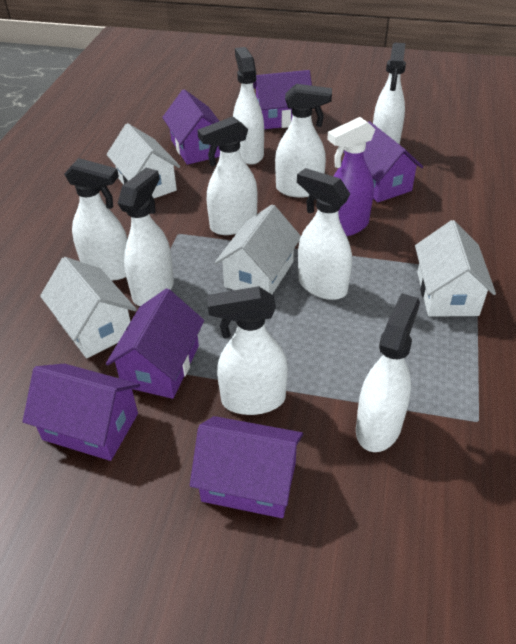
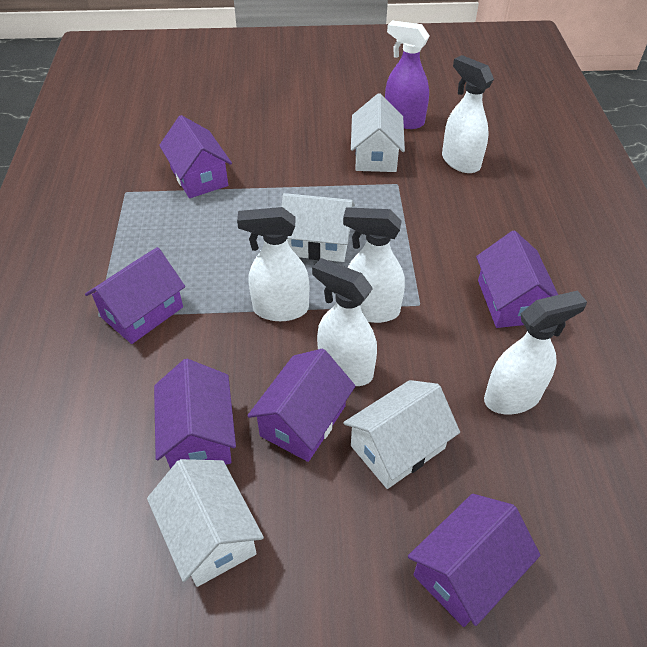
white spray bottle: [64,158,128,281] [118,168,174,306] [197,116,257,235] [207,286,288,415] [233,47,264,165] [275,84,332,197] [297,168,352,300] [356,293,420,452] [373,43,406,145] = 9 -> [237,207,309,321] [312,258,377,386] [343,207,405,323] [442,55,494,173] [484,290,587,414] = 5

